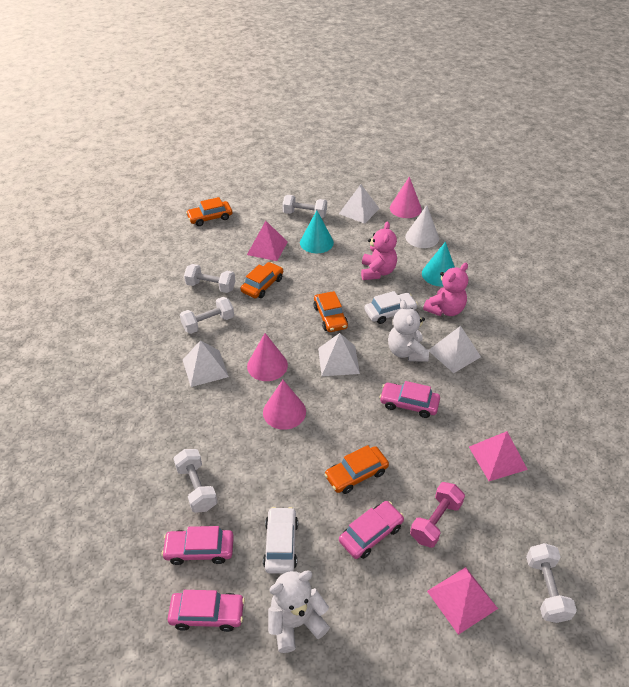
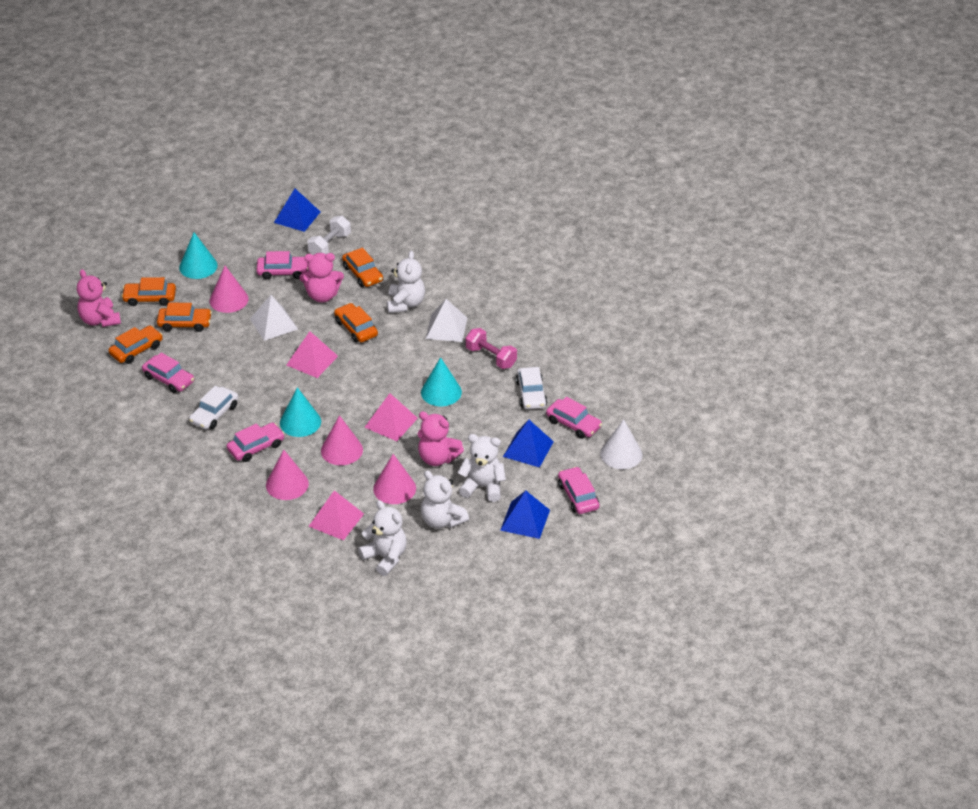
blue pyramid: none = 0 -> [274,189,320,232] [500,491,550,539] [503,420,554,468] = 3
orange car: [186,197,232,226] [241,262,283,298] [314,291,348,332] [324,445,389,494] = 4 -> [108,326,163,364] [121,277,176,306] [157,302,212,332] [334,303,378,343] [342,248,383,287] = 5
pink car: [162,526,234,565] [168,590,245,632] [339,501,404,559] [379,381,440,418] = 4 -> [142,353,194,393] [227,422,285,462] [256,251,308,280] [546,397,602,439] [558,467,599,514] = 5
pink cone: [247,333,288,381] [263,380,306,430] [390,176,422,218] = 3 -> [210,266,249,313] [266,450,309,500] [321,415,363,465] [373,454,416,504] = 4
pink teddy bear: [361,222,397,280] [423,263,468,316] = 2 -> [77,269,121,327] [299,253,344,303] [418,411,464,466] = 3
turquoise cone: [300,210,334,253] [422,242,455,287] = 2 -> [179,232,218,279] [280,387,321,437] [421,357,462,406] = 3
white dumbbell: [173,449,217,513] [180,297,234,334] [184,264,235,293] [282,195,327,218] [526,543,577,623] = 5 -> [308,216,351,255] = 1
white pyramid: [183,340,229,387] [318,333,360,376] [339,184,380,224] [429,326,481,373] = 4 -> [250,295,298,341] [426,299,467,342] = 2
white teddy bear: [268,570,330,653] [388,300,429,362] = 2 -> [358,500,407,576] [387,251,425,313] [421,470,469,529] [458,434,506,502] = 4

